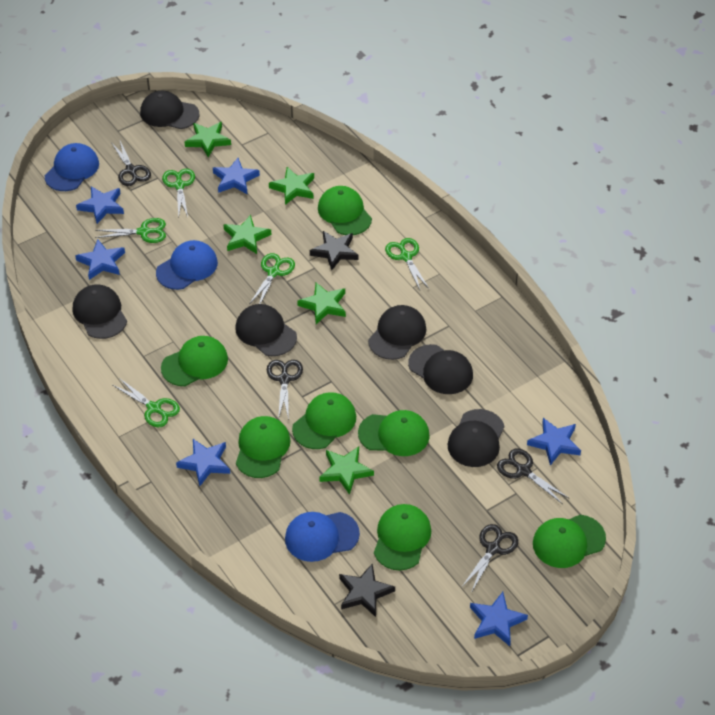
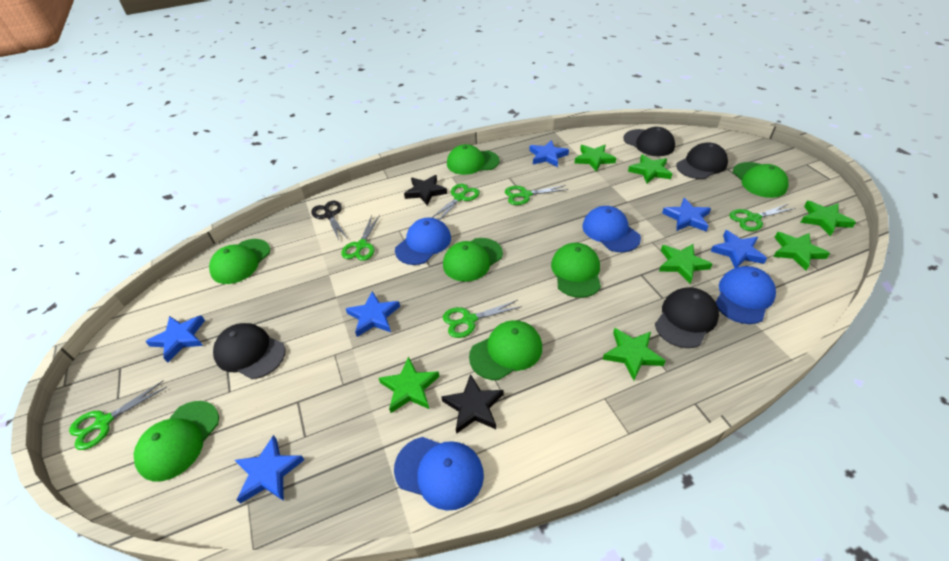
black cap: [73,284,127,339] [140,91,199,129] [235,304,297,356] [368,305,426,360] [408,344,473,394] [448,409,504,467] = 6 -> [213,323,286,379] [623,127,675,156] [655,287,719,348] [676,142,728,179] = 4
black scissors: [111,141,151,186] [267,360,303,420] [462,524,518,593] [497,449,570,504] = 4 -> [311,201,348,240] = 1
blue cap: [45,143,99,191] [156,240,218,290] [285,512,360,562] = 3 -> [394,437,484,511] [395,217,451,265] [582,206,641,252] [716,266,776,324] = 4
green scissors: [95,218,166,243] [113,378,180,427] [162,168,195,217] [250,253,295,304] [385,238,429,290] = 5 -> [69,381,167,450] [341,215,380,261] [431,184,480,220] [443,300,522,338] [505,185,568,205] [729,204,796,231] = 6
green star: [185,122,231,157] [223,215,272,254] [269,167,314,205] [297,282,346,324] [320,447,374,495] = 5 -> [379,357,440,413] [575,145,616,172] [602,328,666,380] [628,154,672,183] [659,244,712,284] [773,232,830,271] [800,201,856,236] = 7

